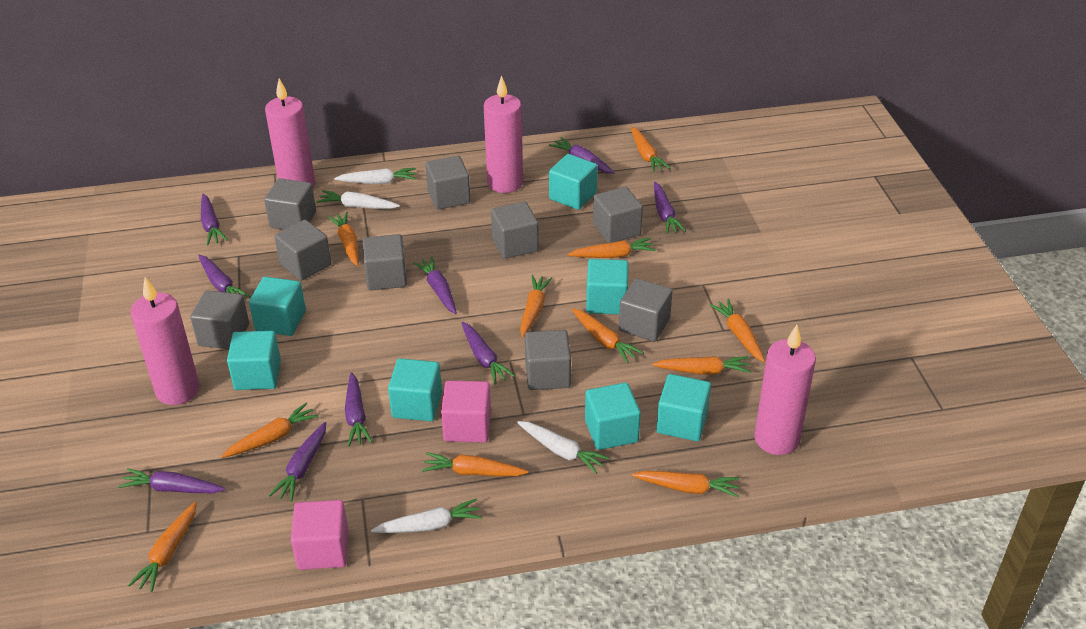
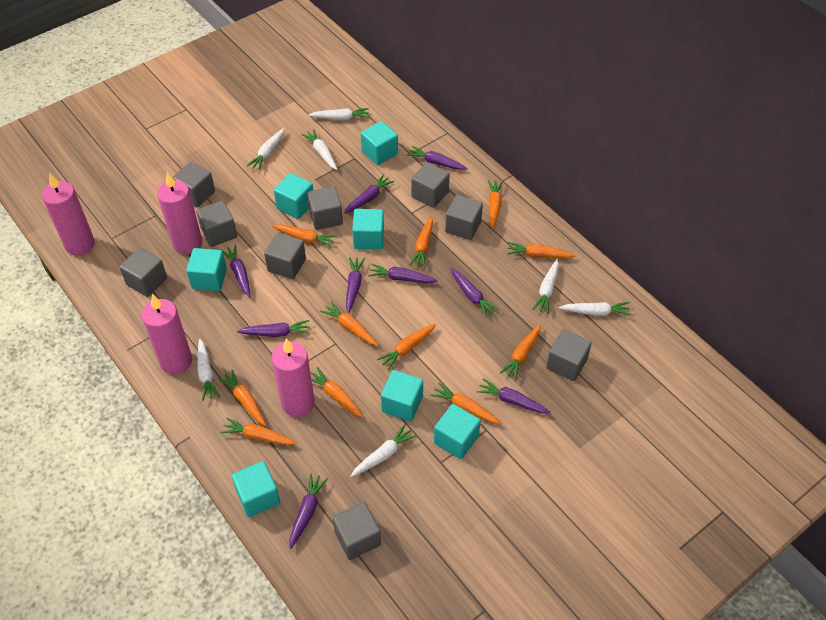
pink cube: [291,500,349,570] [441,381,491,443] = 2 -> none = 0
white carrot: [317,190,400,209] [334,168,416,184] [371,499,482,533] [517,421,609,474] = 4 -> [197,339,220,401] [247,128,284,171] [301,129,337,170] [309,108,369,120] [350,424,417,477] [532,259,559,314] [559,302,631,316] = 7

